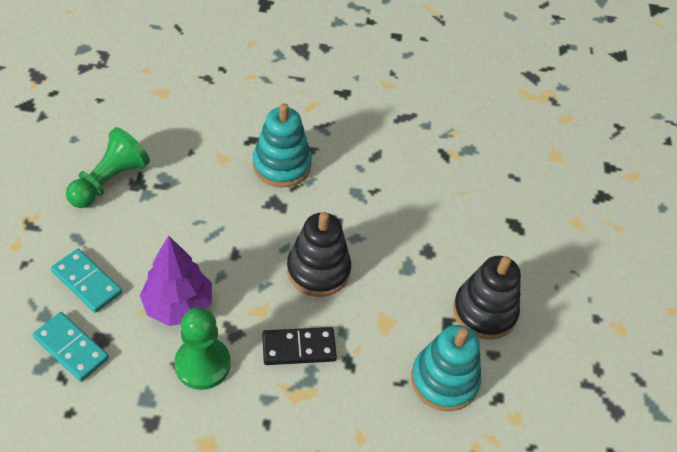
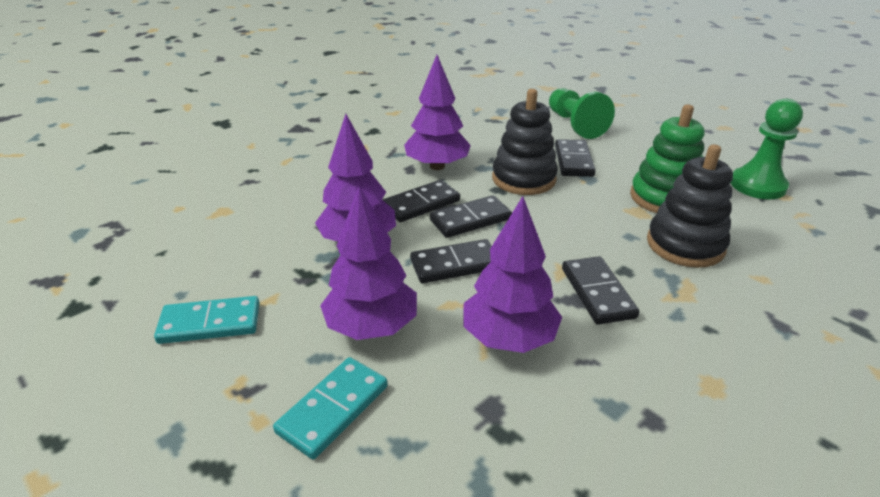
black domino: [262,327,337,365] = 1 -> [383,180,460,222] [410,239,492,283] [430,195,512,238] [555,139,596,177] [562,256,639,325] = 5
green stacking toy: none = 0 -> [630,104,705,213] = 1
purple tree: [140,236,212,326] = 1 -> [315,114,396,242] [320,187,417,340] [404,55,471,170] [463,196,562,353] = 4
turquoise stacking toy: [253,103,312,188] [411,325,481,411] = 2 -> none = 0

